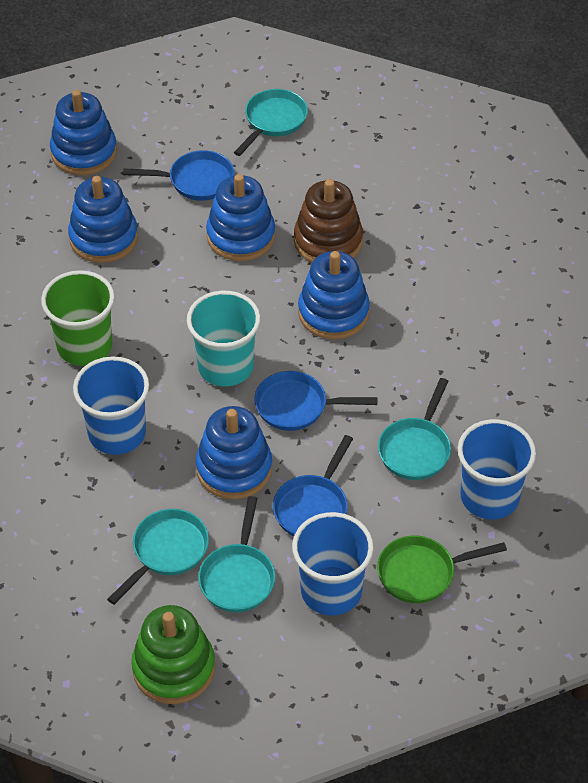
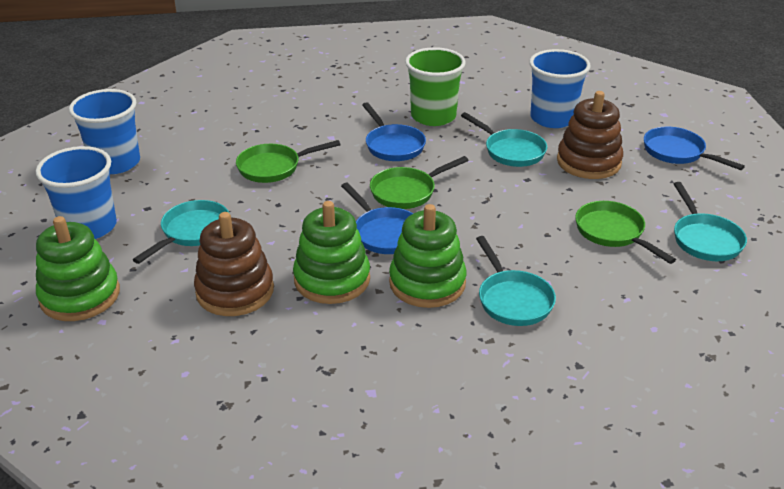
blue stacking toy: [50,90,117,175] [68,176,138,263] [196,406,272,499] [206,174,275,261] [298,251,370,339] = 5 -> none = 0
brown stacking toy: [294,179,363,263] = 1 -> [194,212,274,316] [557,91,623,179] = 2
green pan: [377,535,507,603] = 1 -> [236,140,341,183] [370,156,469,209] [575,201,676,264] = 3
green stacking toy: [131,605,215,704] = 1 -> [36,216,120,321] [293,201,370,304] [389,204,467,308] = 3
turquoise cup: [187,291,261,387] = 1 -> none = 0

